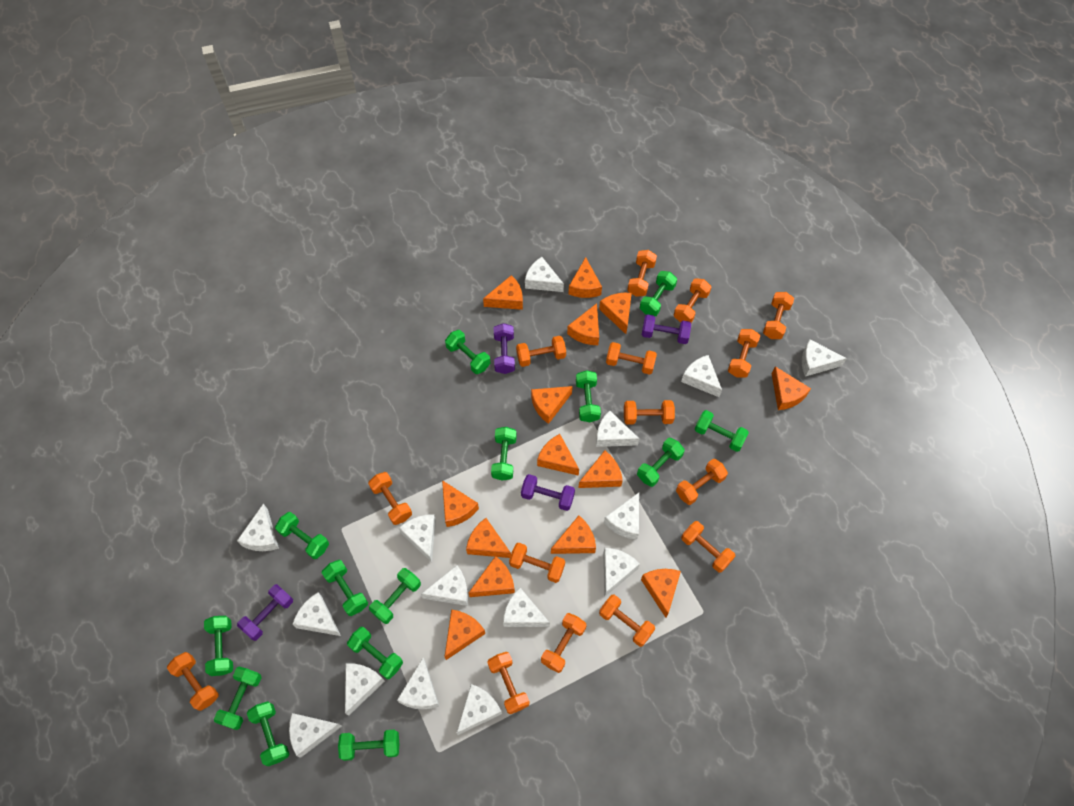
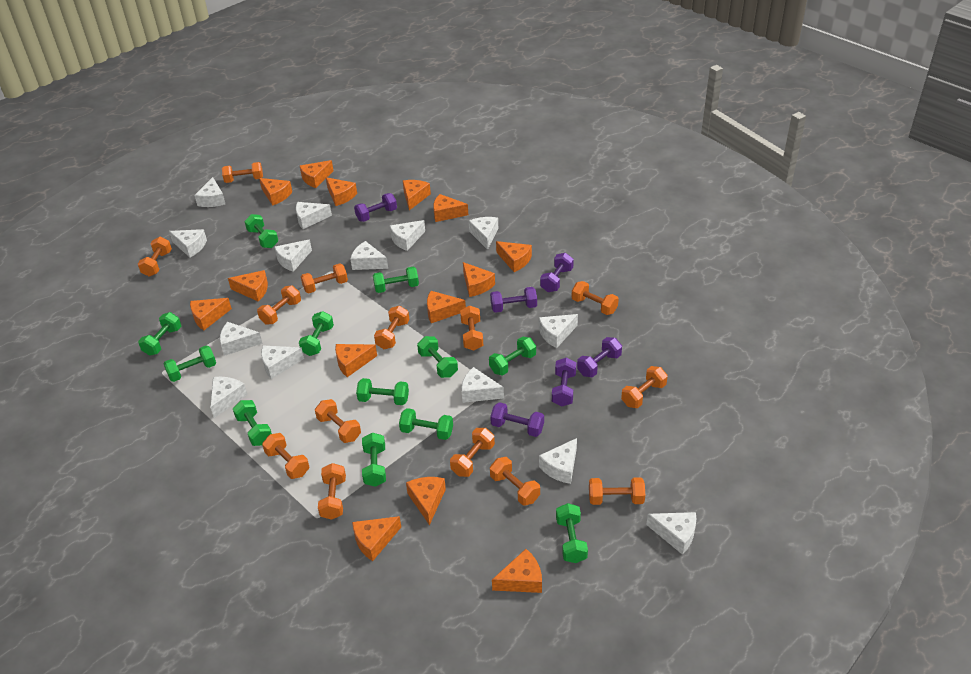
green dumbbell: [204,616,233,676] [214,667,262,730] [247,701,289,767] [275,512,329,559] [322,560,368,616] [338,730,399,761] [347,627,403,679] [369,568,421,624] [445,330,490,374] [491,427,517,481] [576,370,601,422] [637,438,685,487] [640,271,677,316] [695,410,749,452] = 14 -> [138,312,181,356] [164,345,216,382] [233,400,272,446] [244,214,278,248] [299,311,334,356] [356,378,409,405] [362,433,386,487] [373,267,419,293] [399,408,453,440] [417,336,458,378] [489,336,536,376] [556,503,588,563] = 12
orange dumbbell: [167,652,219,711] [368,472,412,525] [487,652,529,714] [509,542,565,583] [516,336,566,367] [541,613,587,673] [599,595,655,647] [606,342,657,375] [624,400,675,425] [627,250,657,297] [674,278,711,323] [676,459,728,505] [681,521,735,573] [728,329,760,378] [763,292,794,339] = 15 -> [138,237,172,277] [222,162,263,183] [257,285,301,325] [262,433,309,479] [301,264,348,293] [315,399,361,443] [318,463,346,520] [374,306,409,349] [450,428,495,477] [460,305,483,350] [490,457,540,506] [572,281,619,315] [589,477,645,505] [621,366,668,408] = 14
purple dumbbell: [237,584,293,641] [494,323,515,374] [521,474,575,511] [642,314,691,344] = 4 -> [354,193,397,222] [490,287,537,313] [490,402,544,437] [540,253,574,292] [552,357,576,406] [577,337,622,378] = 6
white cheese: [237,504,279,551] [289,713,342,758] [293,592,341,636] [345,663,385,716] [397,658,439,709] [399,514,436,562] [421,565,468,606] [457,684,502,735] [503,588,550,627] [525,257,564,292] [596,410,639,447] [603,548,640,596] [604,493,639,540] [681,355,722,397] [802,339,847,377] = 15 -> [169,229,207,257] [194,177,225,207] [210,377,247,418] [220,322,263,356] [261,346,304,379] [274,239,312,272] [296,202,332,229] [350,241,388,270] [390,220,425,251] [462,367,504,403] [469,217,498,250] [539,314,578,348] [539,438,577,484] [646,512,696,555] = 14

